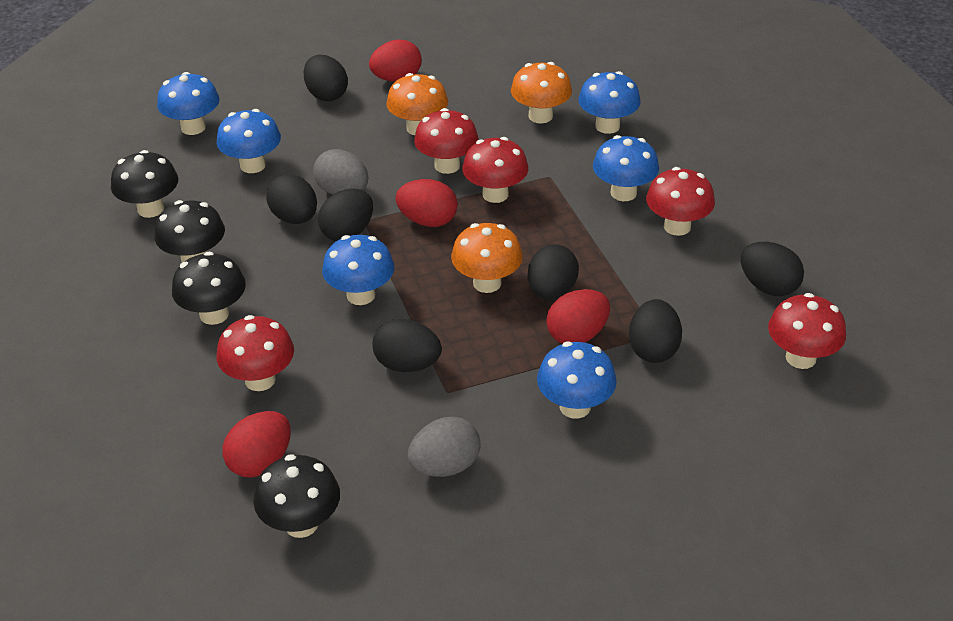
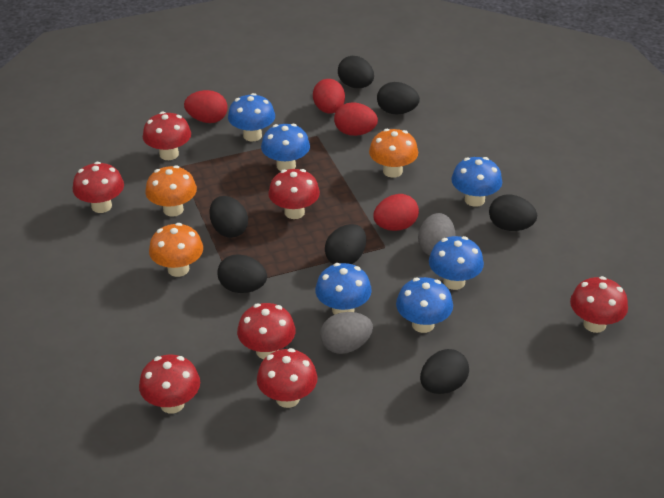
black mushroom: [111,150,178,218] [154,200,225,262] [172,252,246,325] [253,454,340,538] = 4 -> none = 0
red mushroom: [216,315,294,391] [414,108,478,174] [462,137,528,203] [646,167,715,236] [768,293,846,369] = 5 -> [73,162,124,213] [139,355,200,414] [143,112,191,160] [237,303,296,359] [257,348,318,408] [268,169,320,219] [570,276,628,333] = 7

